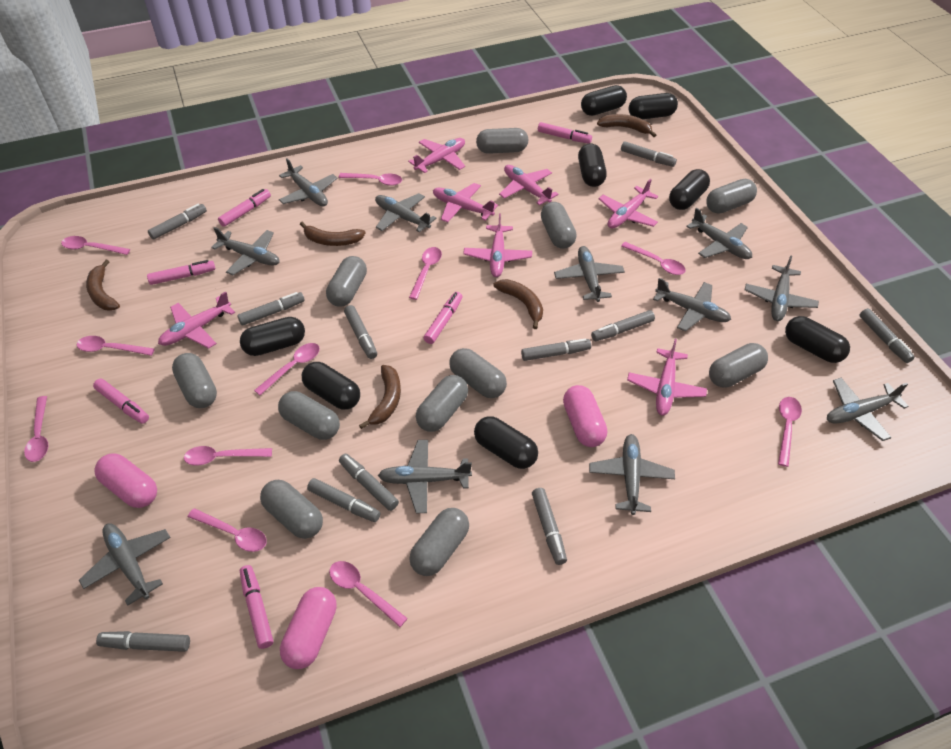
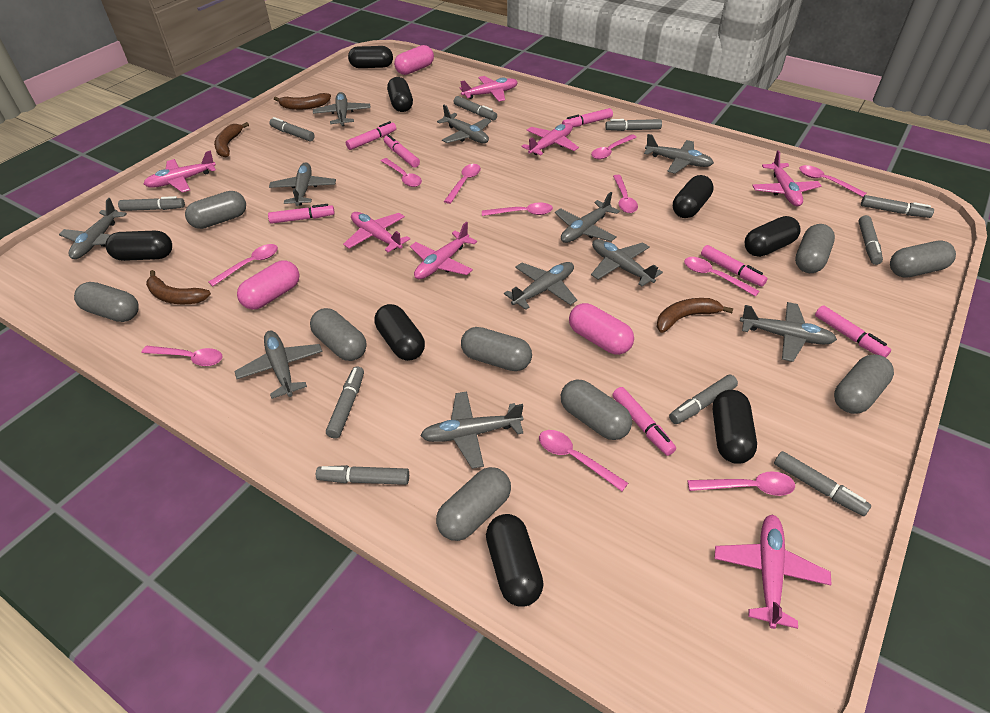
brown banana: [86,260,120,311] [300,222,366,246] [359,365,401,429] [494,279,543,329] [597,114,656,137] = 5 -> [146,270,211,304] [214,122,249,158] [274,93,331,110] [657,298,734,333] = 4
grey capsule: [172,353,217,408] [260,480,323,539] [278,391,340,440] [326,256,367,307] [409,508,469,576] [416,375,468,432] [449,348,507,398] [476,128,528,154] [541,202,577,249] [706,179,757,214] [709,343,768,388] = 11 -> [74,282,139,322] [185,191,246,229] [310,308,367,361] [436,467,511,541] [461,327,532,371] [561,379,632,440] [795,224,835,273] [834,354,894,414] [890,240,956,278] = 9
grey marker: [96,631,190,652] [148,204,207,240] [237,292,305,326] [307,478,381,522] [339,454,399,511] [344,305,377,359] [521,339,591,361] [532,488,567,565] [591,310,655,341] [621,141,677,167] [859,308,915,363] = 11 -> [118,196,185,211] [269,117,315,142] [316,465,409,485] [326,366,364,438] [454,96,497,121] [605,119,662,131] [669,375,738,424] [774,451,871,516] [858,215,883,265] [861,195,934,218] = 10
pink marker: [93,379,149,424] [147,260,215,285] [218,189,271,227] [240,565,273,649] [424,292,463,344] [538,122,592,144] = 6 -> [268,204,335,224] [346,121,396,150] [384,134,420,168] [562,108,613,127] [612,387,676,456] [701,245,768,287] [815,305,891,358] = 7

